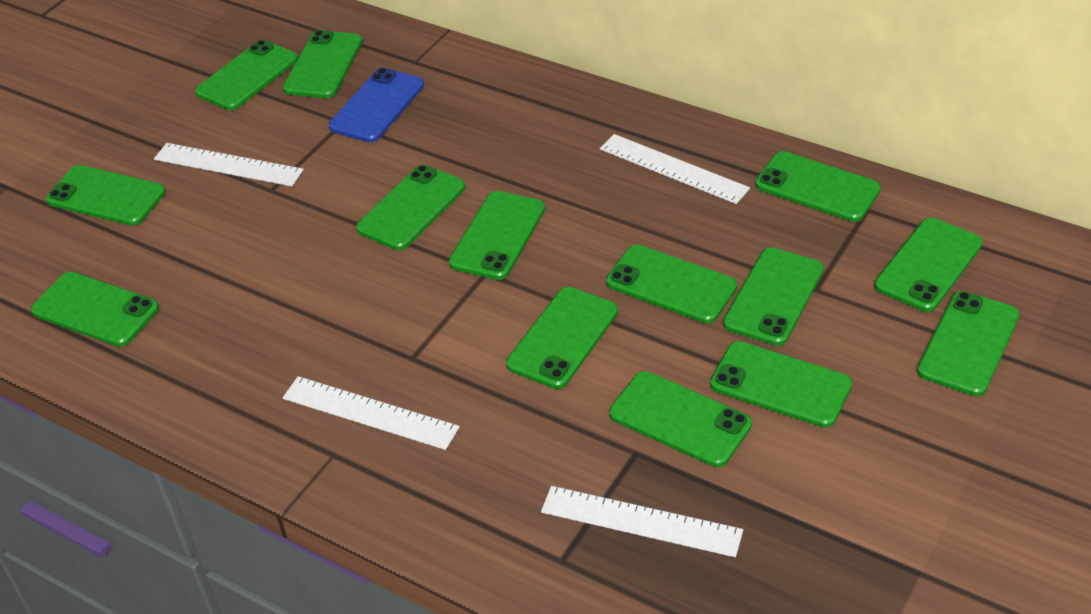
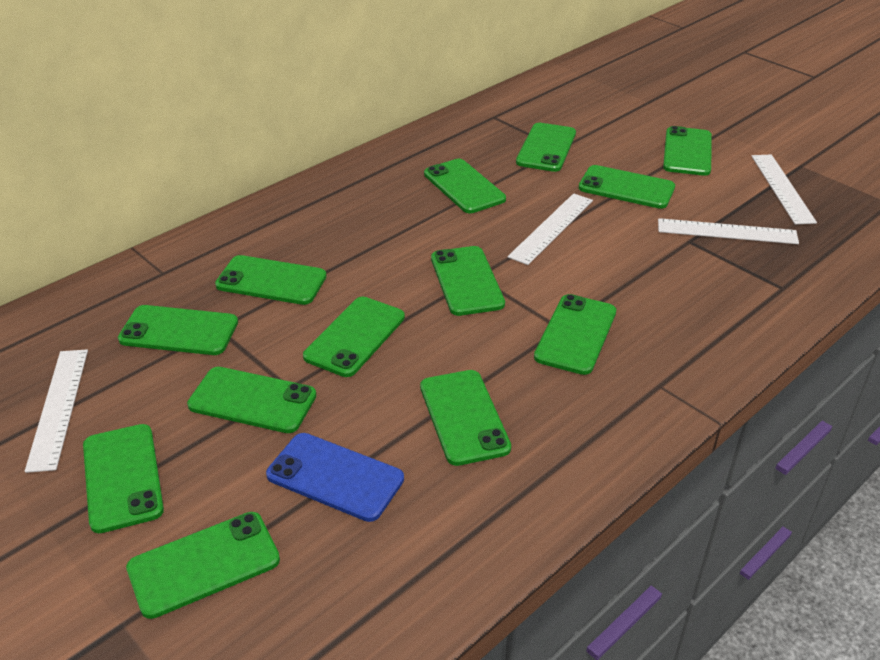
green phone: [31,272,159,347] [46,165,166,226] [195,40,298,110] [283,30,363,98] [356,165,465,250] [449,191,545,280] [506,287,618,389] [606,245,737,323] [609,371,752,467] [710,341,852,428] [723,247,824,346] [755,151,881,222] [874,218,983,312] [917,291,1019,396] = 14 -> [83,424,164,533] [118,305,238,355] [126,512,280,619] [187,367,316,433] [215,255,327,305] [303,297,405,377] [420,370,511,466] [424,159,506,213] [431,246,505,316] [516,123,576,172] [534,294,616,375] [579,165,675,209] [663,126,712,176] = 13

